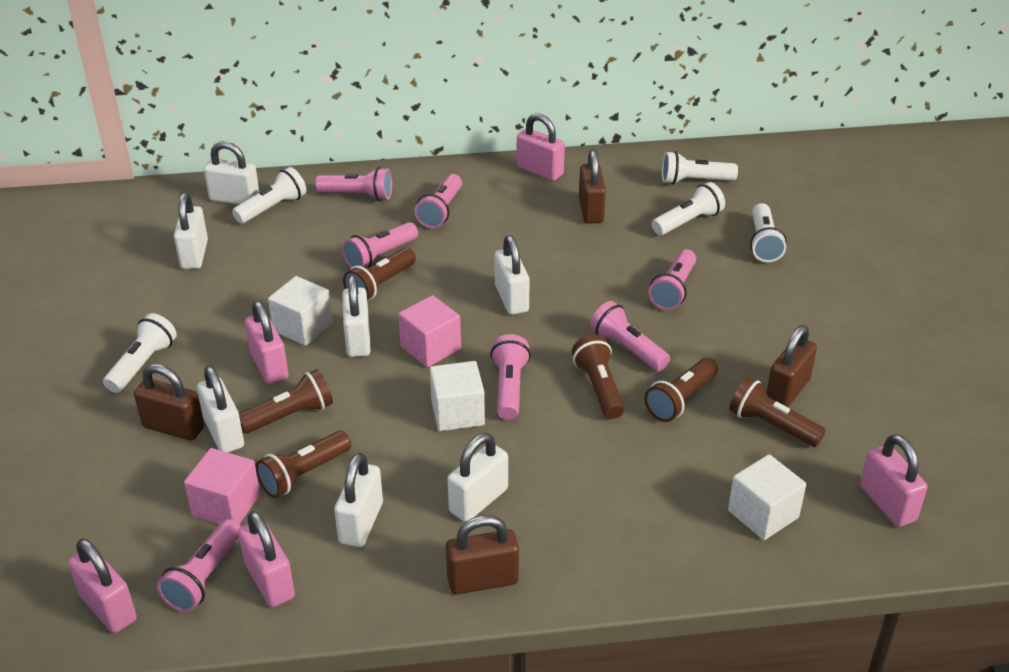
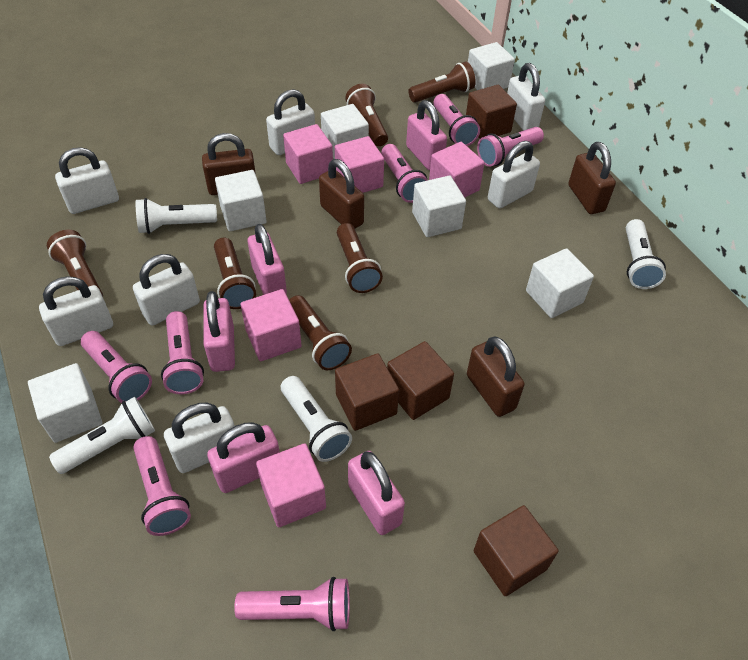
brown cube: none = 0 -> [335,353,399,431] [387,341,454,420] [466,85,517,139] [474,505,558,596] = 4
pink cube: [184,448,260,524] [398,295,461,367] = 2 -> [241,289,302,361] [256,443,326,527] [283,124,333,184] [335,136,384,193] [429,142,485,197] = 5
white cube: [268,276,333,346] [430,361,485,431] [728,454,806,540] = 3 -> [28,363,102,443] [215,170,267,231] [321,104,369,159] [412,176,466,237] [468,42,515,90] [526,248,594,318] = 6
white flashlight: [103,313,177,393] [232,167,307,224] [652,182,725,235] [662,151,738,185] [750,203,787,262] = 5 -> [49,397,155,474] [136,198,217,234] [281,376,352,462] [626,219,666,289] = 4

